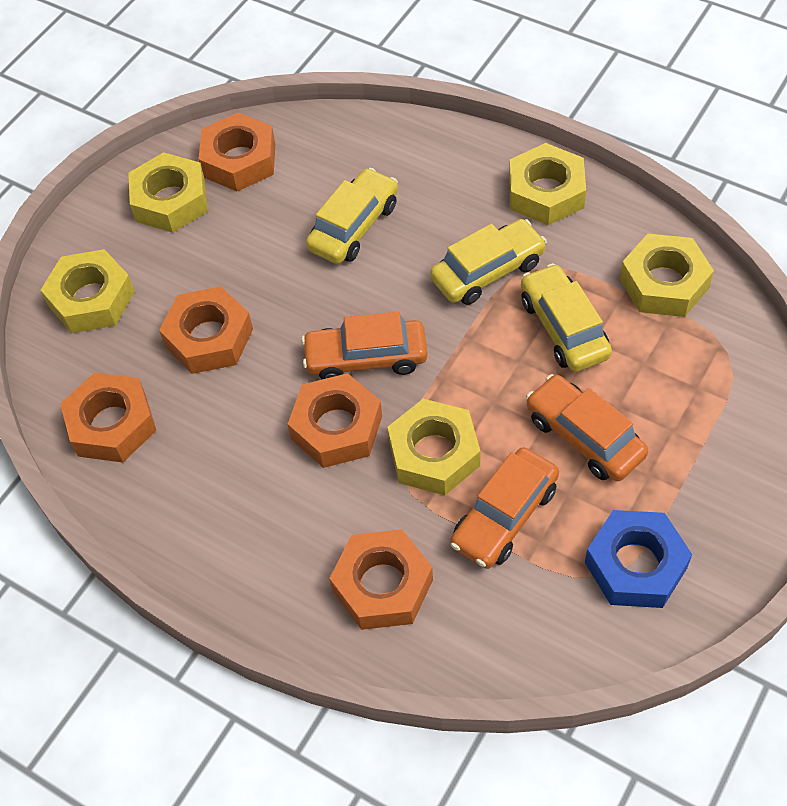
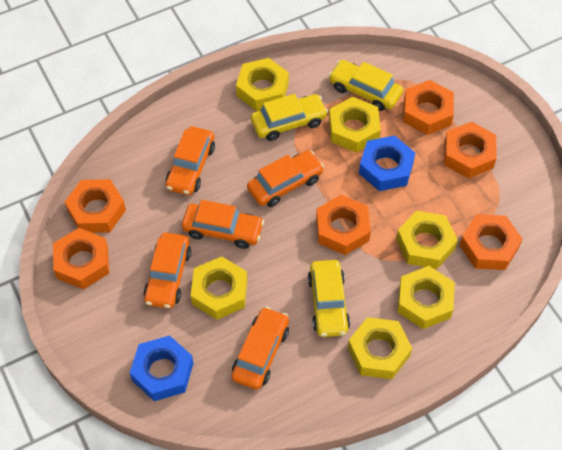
blue nut: [585,510,692,608] = 1 -> [130,335,193,401] [359,135,415,191] = 2
orange car: [301,311,427,380] [450,447,559,569] [526,374,648,481] = 3 -> [143,233,191,309] [166,127,215,195] [182,200,264,249] [231,307,289,390] [247,150,324,207] = 5
orange nut: [60,373,157,463] [159,287,253,374] [199,113,275,192] [288,373,382,468] [329,529,433,630] = 5 -> [53,228,109,290] [65,179,126,233] [316,195,371,255] [403,80,454,135] [444,122,497,179] [460,214,522,270] = 6
yellow nut: [41,249,135,333] [128,152,208,233] [387,399,481,495] [509,143,586,225] [620,234,714,317] = 5 -> [191,256,247,320] [236,58,289,111] [329,97,381,153] [348,317,412,379] [396,211,458,269] [397,266,455,329] = 6

